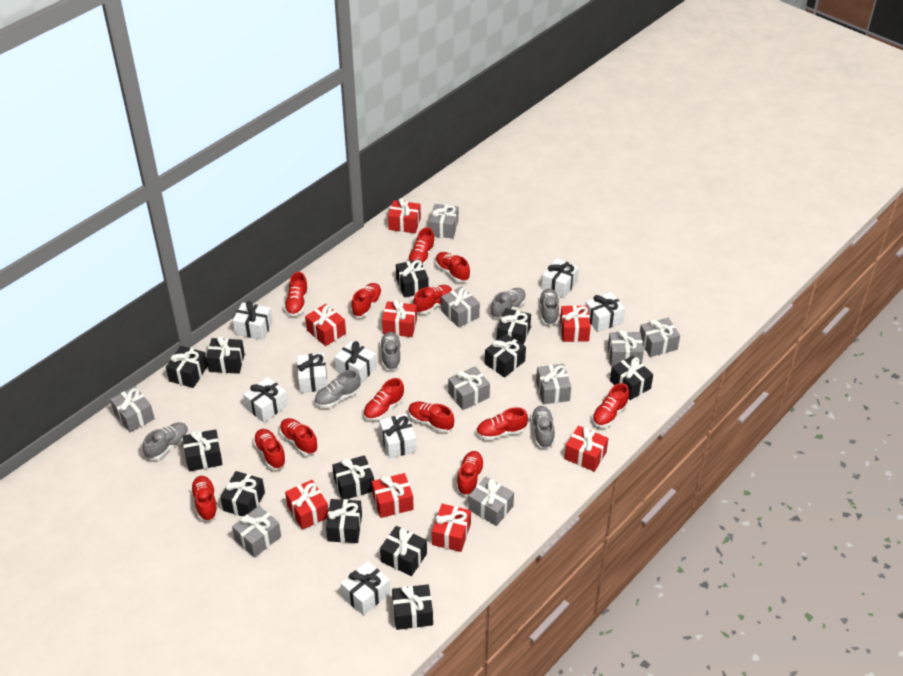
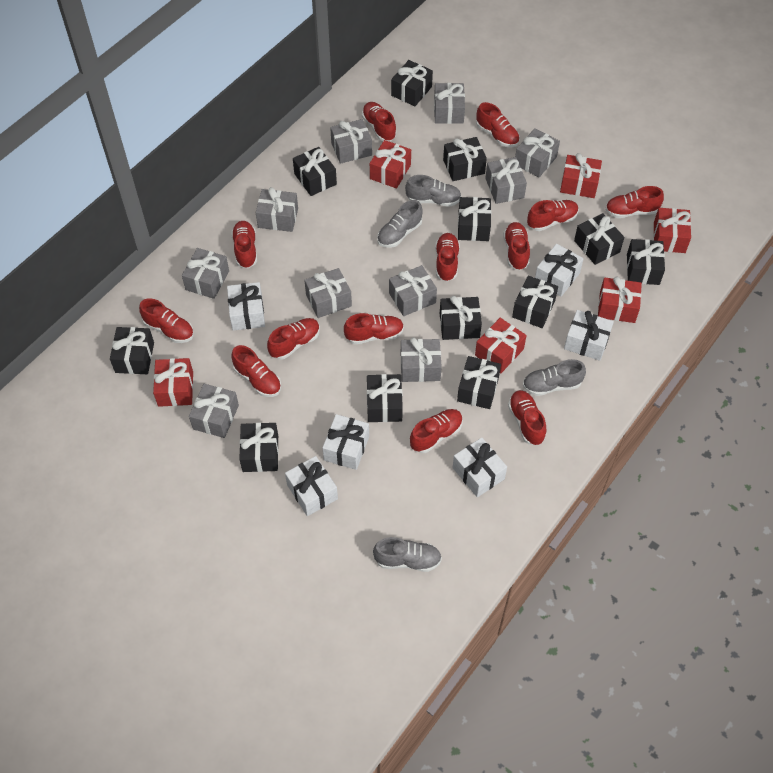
grey gift: [110,386,155,432] [232,506,281,558] [429,204,458,239] [441,286,480,328] [448,366,490,410] [468,477,514,526] [536,364,571,404] [608,329,644,366] [640,318,680,357] = 9 -> [182,248,229,299] [189,384,239,438] [256,187,298,232] [304,268,352,318] [330,119,372,164] [389,265,437,316] [401,337,442,382] [434,83,465,124] [485,157,527,204] [515,128,560,177] = 10
grey shoe: [143,423,189,460] [315,370,361,408] [380,332,401,370] [491,288,526,319] [531,406,555,449] [539,289,559,325] = 6 -> [373,537,442,572] [377,200,423,248] [405,175,461,207] [523,359,586,396] = 4
red gift: [285,480,328,530] [305,304,346,346] [372,473,414,518] [382,299,417,337] [388,198,421,233] [432,504,471,552] [560,305,591,342] [564,426,609,472] = 8 -> [153,358,193,407] [370,140,411,189] [475,318,527,373] [560,153,602,198] [598,276,642,323] [653,208,691,253] = 6
white gift: [233,301,273,340] [243,377,288,423] [297,353,327,393] [334,341,377,383] [341,561,390,616] [379,414,417,458] [542,258,579,298] [585,292,625,332] = 8 -> [227,282,265,331] [285,456,338,516] [322,414,369,470] [453,437,507,497] [535,244,584,297] [564,310,614,361] = 6

